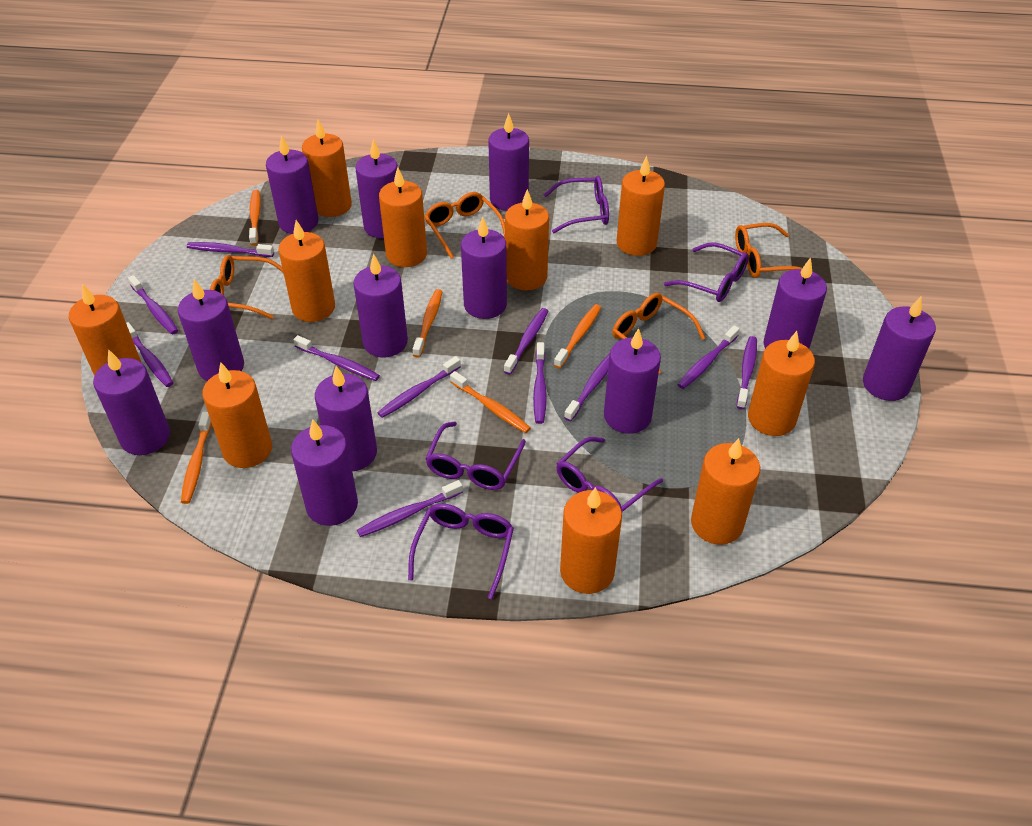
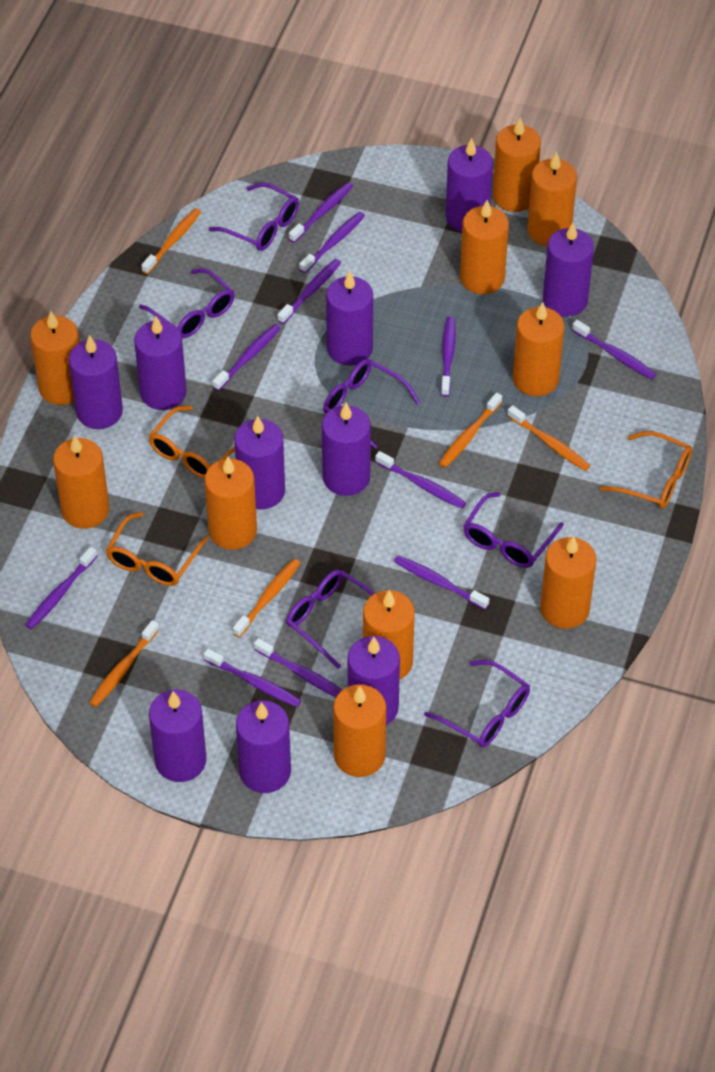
orange glasses: [210,255,283,319] [424,192,505,259] [612,293,706,373] [735,223,802,278] = 4 -> [106,512,208,586] [148,406,235,478] [600,431,692,509] = 3
purple candle: [93,349,170,455] [178,279,244,381] [266,135,318,234] [291,419,358,526] [315,366,377,471] [353,254,408,357] [355,140,398,238] [461,217,507,319] [488,113,529,211] [604,328,661,434] [763,257,827,349] [863,297,936,401] = 12 -> [68,335,123,429] [134,316,187,410] [149,690,206,782] [234,416,285,509] [236,700,291,793] [322,403,371,496] [326,271,373,366] [348,636,400,725] [446,138,493,232] [543,223,594,317] = 10
purple glasses: [408,504,514,599] [425,421,526,490] [544,176,609,233] [556,437,663,512] [664,242,749,302] = 5 -> [139,268,234,338] [209,182,299,251] [287,570,375,669] [323,359,420,449] [424,660,530,748] [463,492,564,568] = 6

